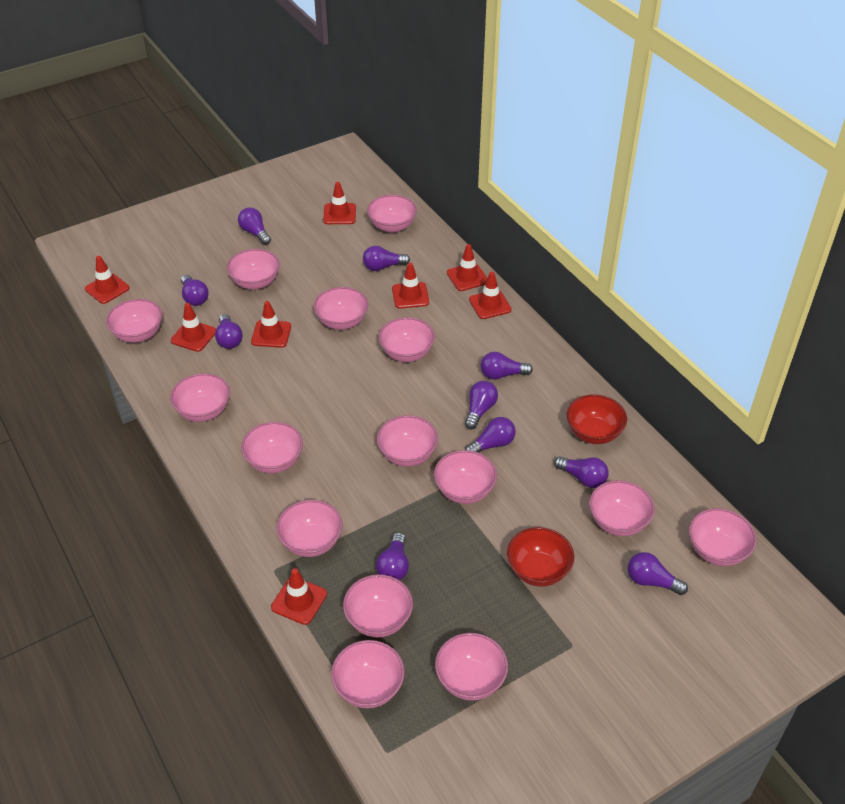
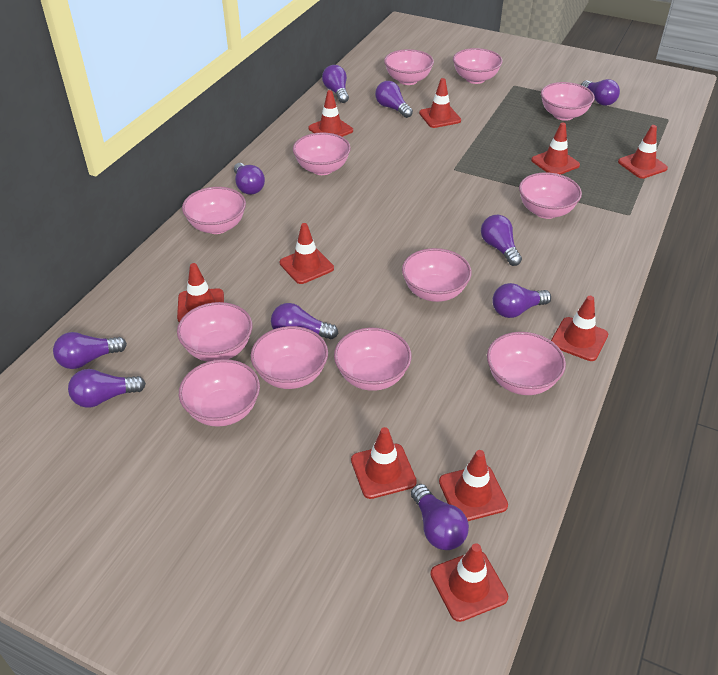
pink bowl: [106,299,162,343] [170,373,230,422] [227,249,280,289] [241,422,303,473] [276,500,342,557] [314,287,368,330] [331,640,405,708] [343,574,413,637] [367,195,417,233] [377,415,438,467] [379,317,435,362] [434,450,497,504] [435,633,508,701] [589,480,655,536] [689,508,757,566] = 15 -> [177,302,252,362] [179,359,260,427] [182,187,246,234] [251,326,328,389] [293,133,351,175] [334,328,412,391] [384,49,434,85] [402,248,472,302] [453,48,503,84] [487,332,566,395] [519,172,582,219] [541,82,595,121] = 12
red bowl: [507,527,574,587] [567,394,627,444] = 2 -> none = 0
red traffic cone: [85,256,130,304] [171,303,216,352] [251,301,291,348] [271,568,327,625] [323,182,356,224] [392,263,429,309] [447,244,487,291] [469,272,511,319] = 8 -> [177,263,224,322] [280,223,334,284] [308,90,353,137] [351,427,417,499] [419,78,461,128] [430,543,508,622] [439,450,508,521] [531,122,580,175] [551,296,608,361] [618,125,668,179] = 10

